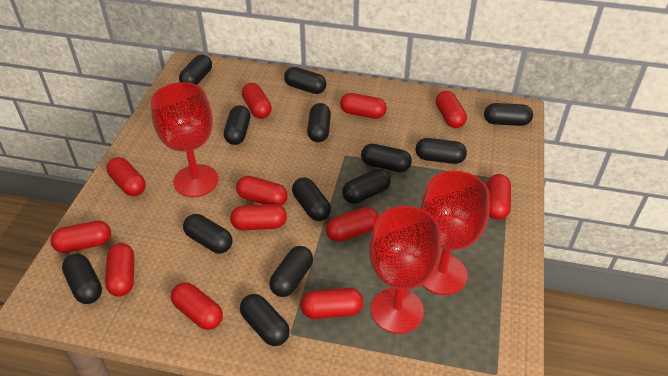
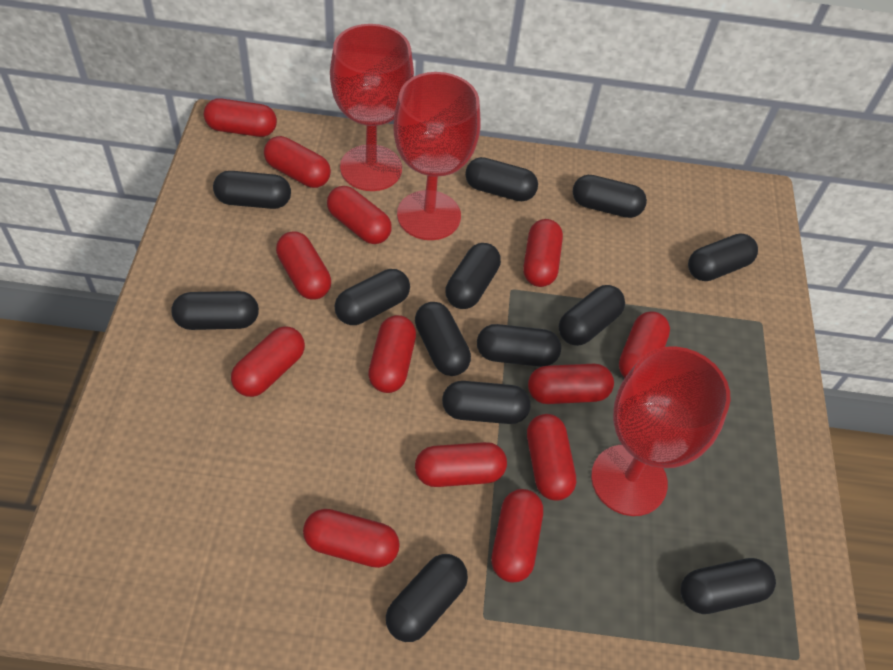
red capsule: [50,221,111,253] [105,243,134,297] [107,157,146,196] [171,282,223,330] [230,204,287,231] [236,176,287,206] [242,83,272,119] [301,288,363,319] [326,207,379,242] [340,93,387,119] [436,91,467,128] [487,174,511,220] = 12 -> [204,98,277,137] [231,326,305,397] [264,136,331,188] [276,232,331,300] [303,509,400,568] [327,186,392,244] [368,315,416,393] [415,442,507,487] [491,489,543,583] [523,219,563,287] [527,414,576,501] [528,364,614,404] [619,311,670,378] = 13

